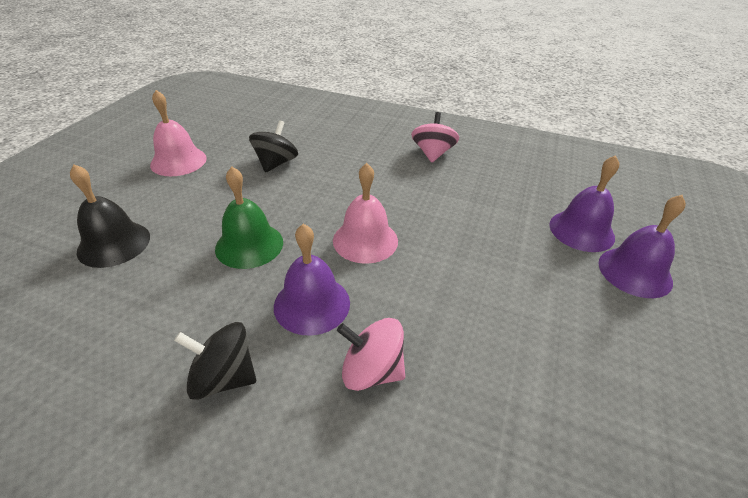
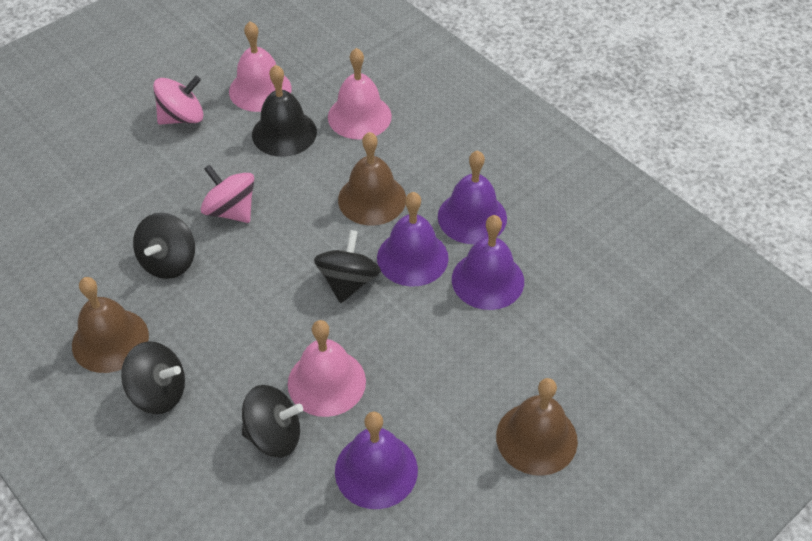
black spinning top: [174,322,256,400] [249,120,298,173] = 2 -> [121,342,185,414] [133,213,195,279] [242,385,303,457] [314,230,381,303] = 4
brown bell: none = 0 -> [72,277,149,373] [338,132,406,226] [496,378,578,476] = 3
green bell: [215,167,283,269] = 1 -> none = 0
pink bell: [150,90,207,176] [333,163,398,264] = 2 -> [229,21,291,112] [288,320,366,417] [328,48,392,139] = 3
purple bell: [274,224,350,336] [549,155,619,252] [599,195,686,298] = 3 -> [335,411,418,509] [377,192,449,286] [438,150,507,244] [452,215,524,310] = 4

